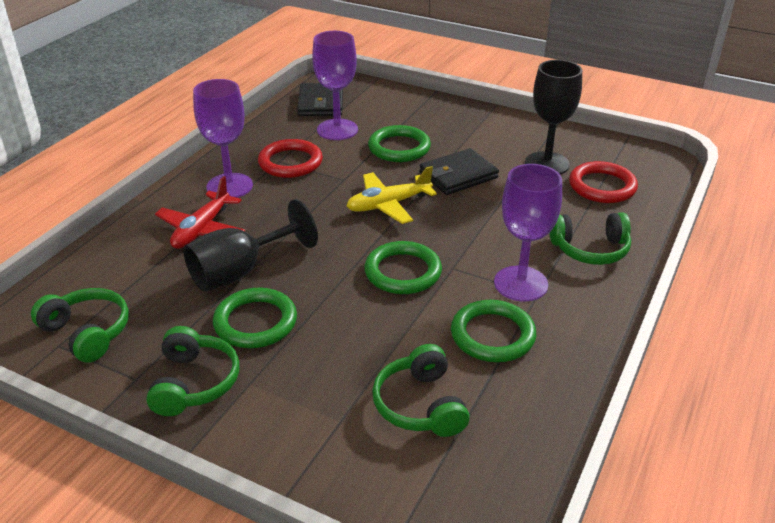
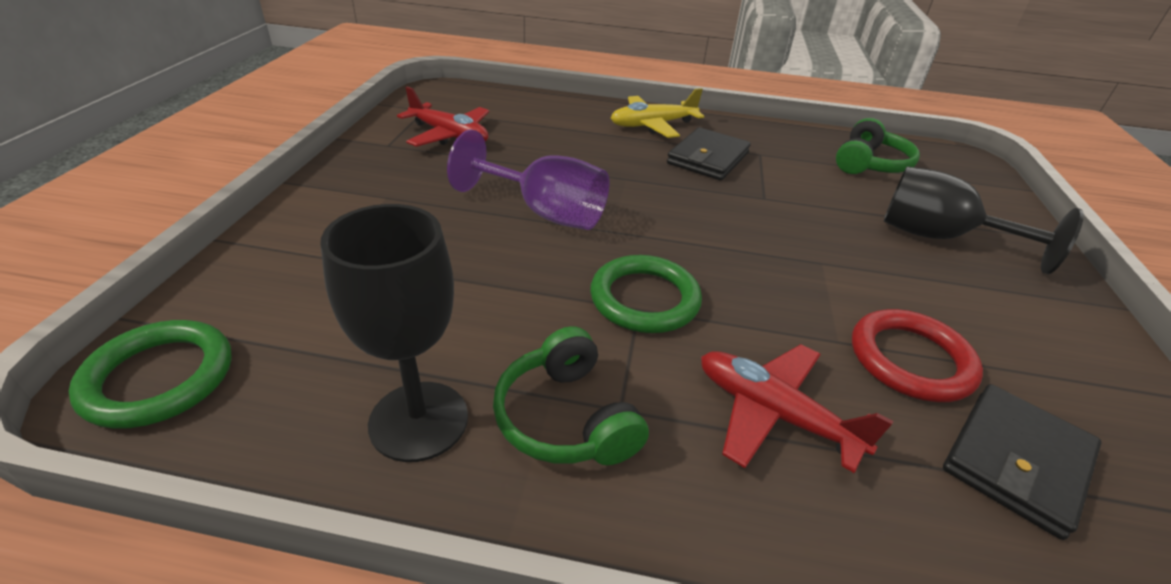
green headphones: [31,288,129,363] [146,326,239,416] [372,344,470,437] [549,212,631,265] = 4 -> [493,326,649,465] [836,118,920,174] = 2
green ring: [213,288,297,348] [364,241,442,294] [368,125,431,162] [451,300,536,362] = 4 -> [69,320,232,429] [590,255,702,333] = 2
purple goblet: [193,79,253,198] [312,31,358,140] [494,164,562,302] = 3 -> [447,129,609,230] = 1
red plane: [155,176,245,249] = 1 -> [397,86,489,147] [701,344,893,473] = 2
red ring: [258,139,323,178] [569,161,638,203] = 2 -> [852,309,983,402] = 1

